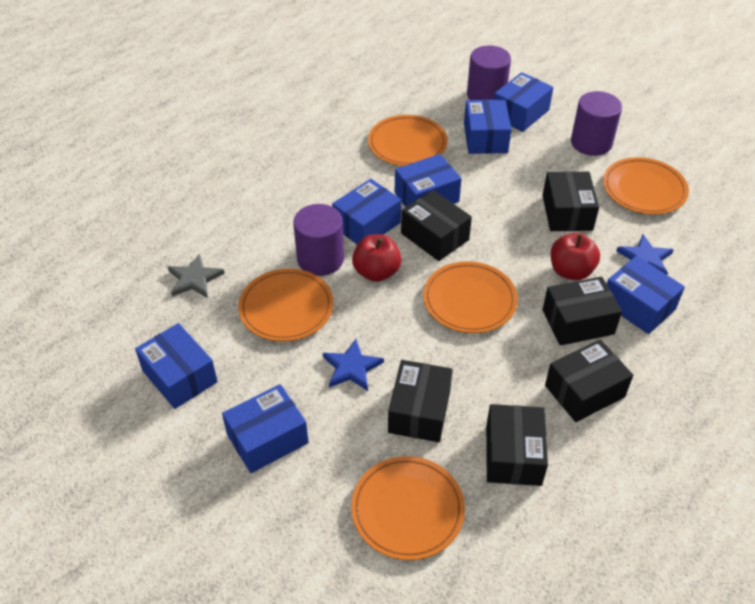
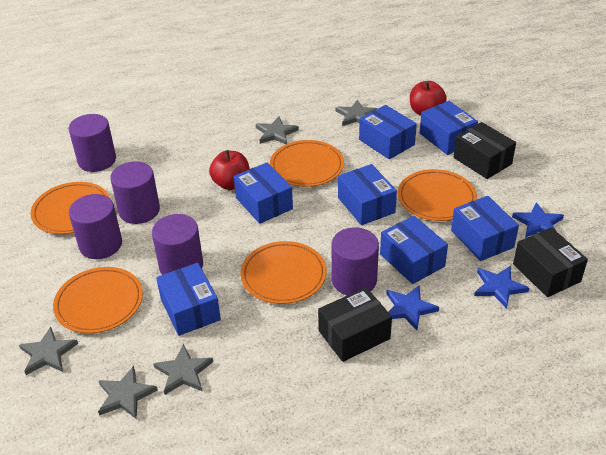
black box: [388,360,452,442] [401,190,472,261] [486,404,548,486] [542,171,599,231] [542,277,622,346] [545,339,633,422] = 6 -> [318,287,392,362] [454,122,516,179] [513,227,588,297] = 3
blue star: [323,339,384,391] [616,235,674,275] = 2 -> [386,285,439,330] [474,266,529,309] [512,202,564,238] = 3
grey star: [168,253,225,298] = 1 -> [19,327,78,375] [98,366,158,419] [153,344,213,395] [256,117,299,145] [336,99,378,126] = 5
purple cylinder: [293,204,344,276] [467,45,511,100] [571,91,622,156] = 3 -> [69,114,116,172] [69,194,122,259] [110,161,160,224] [152,214,203,275] [332,227,379,295] = 5

